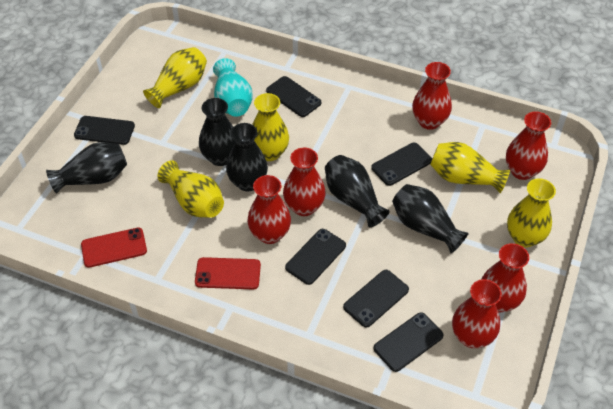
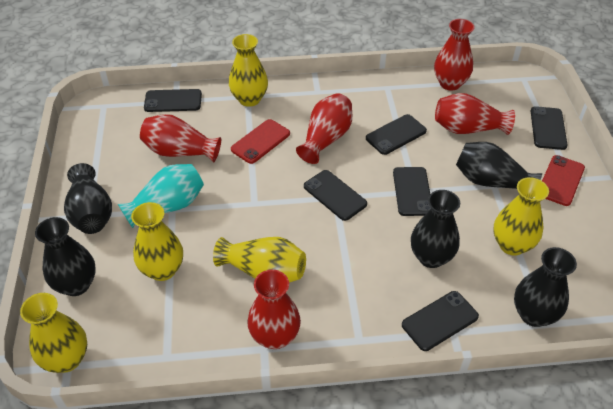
red vase: [247,175,291,244] [283,148,326,216] [412,62,452,130] [452,279,502,348] [482,243,529,312] [506,111,551,180] = 6 -> [140,114,221,162] [247,269,301,349] [296,93,352,164] [434,19,475,90] [435,93,515,135] = 5

